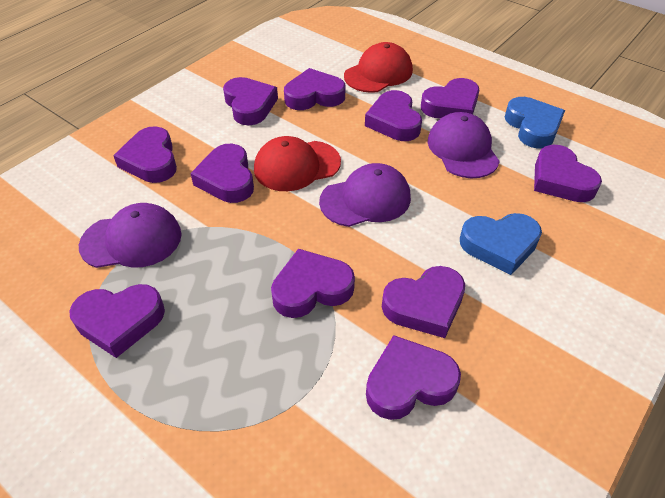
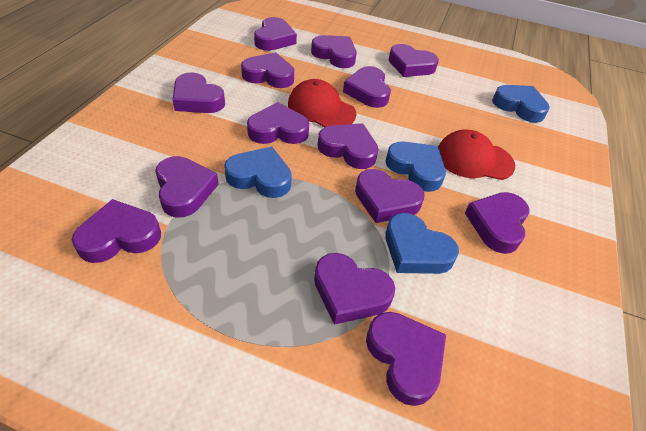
blue heart: [460,213,542,275] [505,97,565,149] = 2 -> [224,147,292,198] [385,141,446,192] [385,213,459,274] [492,85,550,123] = 4
purple cap: [79,203,181,268] [319,163,411,227] [427,112,500,178] = 3 -> none = 0
purple heart: [69,284,165,358] [113,126,177,183] [190,144,254,203] [223,77,278,125] [271,249,355,318] [284,68,345,110] [365,90,422,141] [366,335,461,420] [382,266,465,338] [421,78,479,118] [534,145,602,202] = 11 -> [72,199,161,263] [155,156,219,218] [172,72,225,113] [241,52,294,88] [247,102,309,144] [254,17,297,51] [311,35,357,68] [314,253,395,325] [318,123,379,169] [343,66,391,108] [355,169,425,223] [366,312,446,406] [389,44,439,77] [465,192,530,254] = 14

